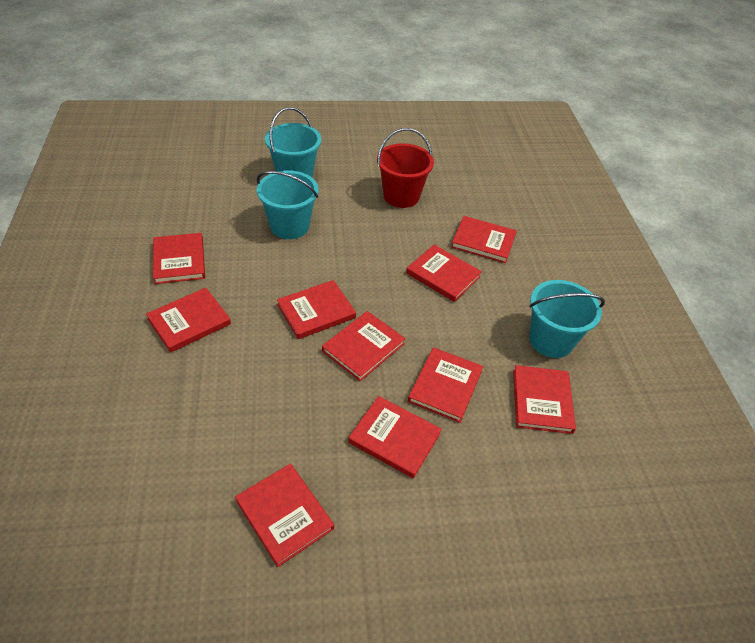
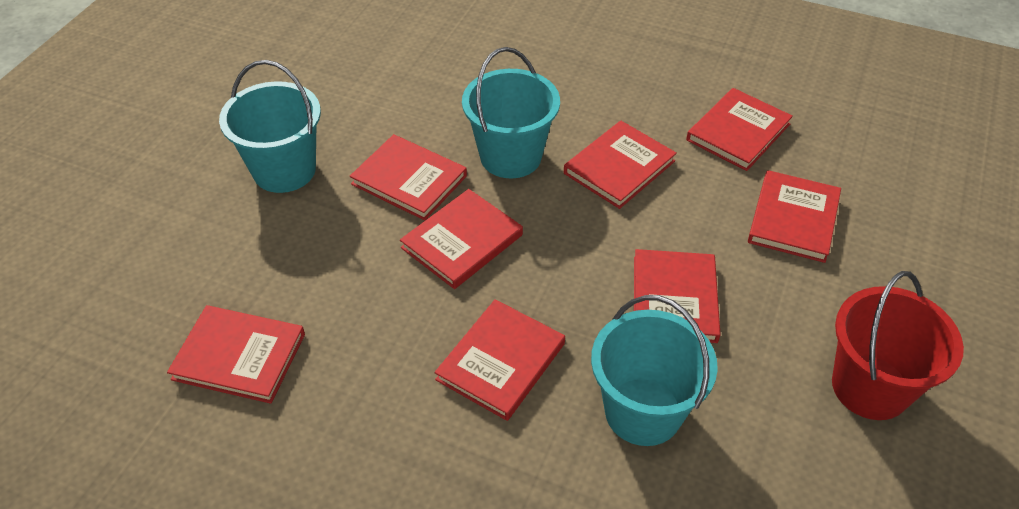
red book: [146,288,231,353] [153,233,205,284] [235,464,334,567] [277,280,356,339] [322,311,406,381] [348,396,442,478] [406,245,482,302] [408,347,483,423] [451,216,517,263] [513,365,576,434] = 10 -> [167,305,305,404] [350,134,467,221] [400,189,523,289] [434,299,565,421] [564,121,677,209] [634,249,721,343] [686,88,793,171] [748,170,841,263] = 8

